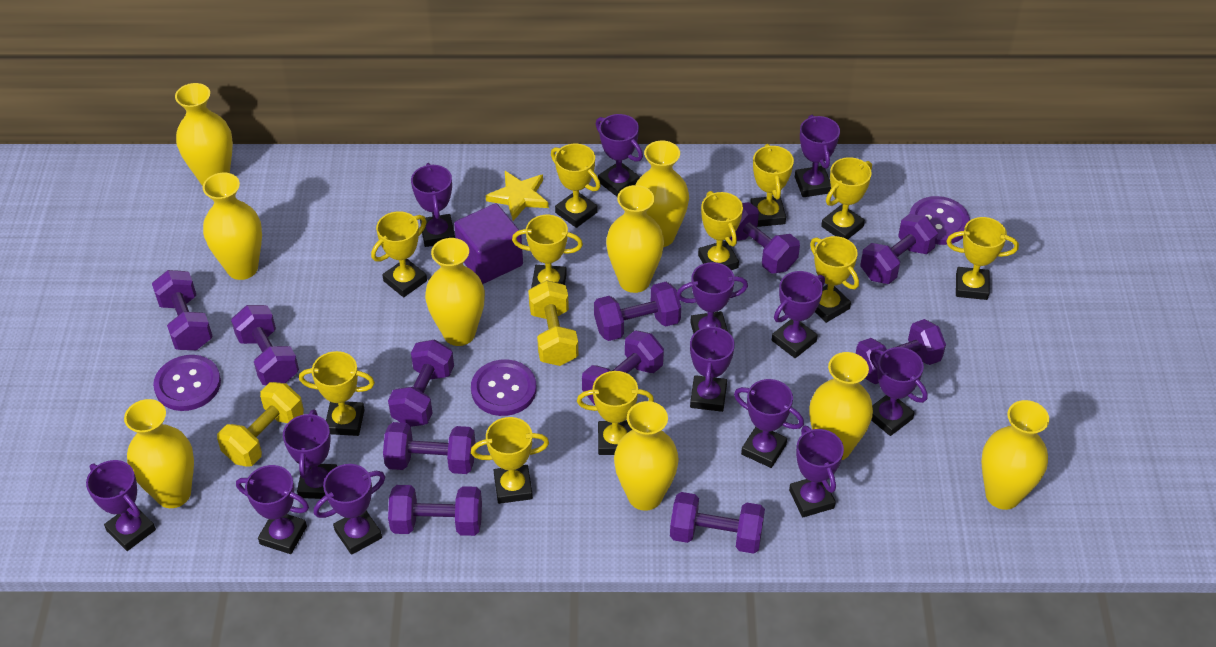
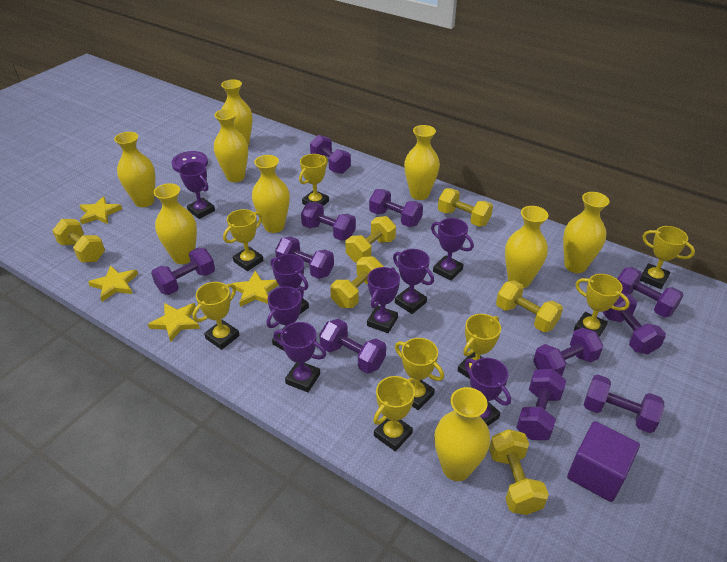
purple button: [153,355,221,411] [471,359,536,416] [909,196,970,245] = 3 -> [172,151,208,172] = 1
purple trophy: [86,460,156,551] [236,465,309,554] [283,409,337,499] [314,464,385,555] [411,163,455,247] [596,114,643,197] [676,262,748,334] [690,323,735,412] [734,379,804,468] [772,271,825,358] [789,426,844,517] [795,115,840,197] [870,347,928,436] = 13 -> [179,161,215,219] [267,286,304,351] [271,254,309,315] [274,322,327,392] [367,267,400,333] [393,249,434,314] [431,218,474,281] [465,358,511,426] = 8
yellow dumbbell: [217,382,304,467] [528,280,578,366] = 2 -> [52,219,105,263] [330,256,384,308] [346,216,396,262] [438,188,493,227] [489,429,549,515] [496,280,563,332] = 6
yellow star: [486,171,549,221] = 1 -> [79,196,122,225] [88,265,138,302] [148,303,200,342] [231,270,278,307] = 4
yellow trophy: [299,351,375,436] [371,211,427,297] [471,417,549,504] [512,215,583,288] [551,144,600,228] [577,371,654,455] [698,191,743,270] [750,144,794,227] [810,236,859,323] [821,157,872,239] [946,217,1019,300] = 11 -> [192,282,240,350] [223,209,264,271] [299,154,329,206] [373,376,415,451] [395,338,444,410] [458,314,501,379] [574,274,630,337] [640,226,695,289] = 8

